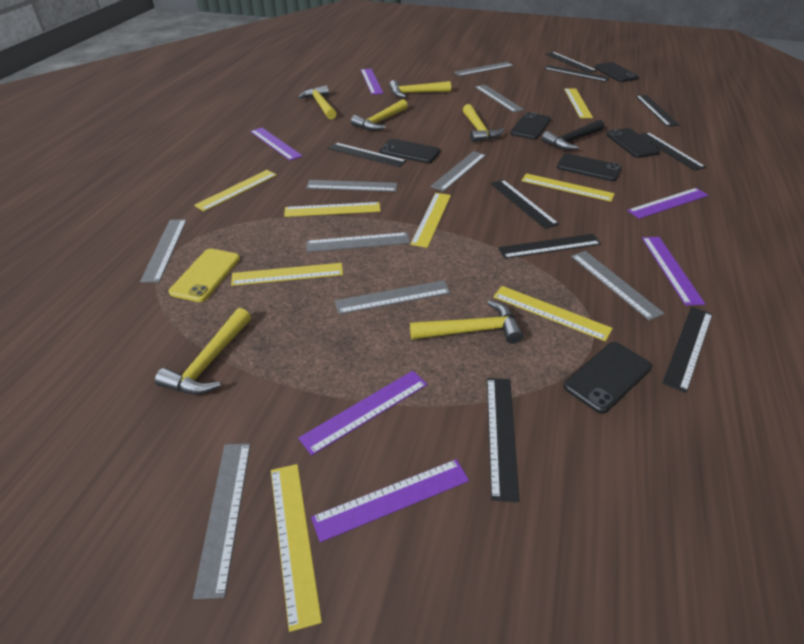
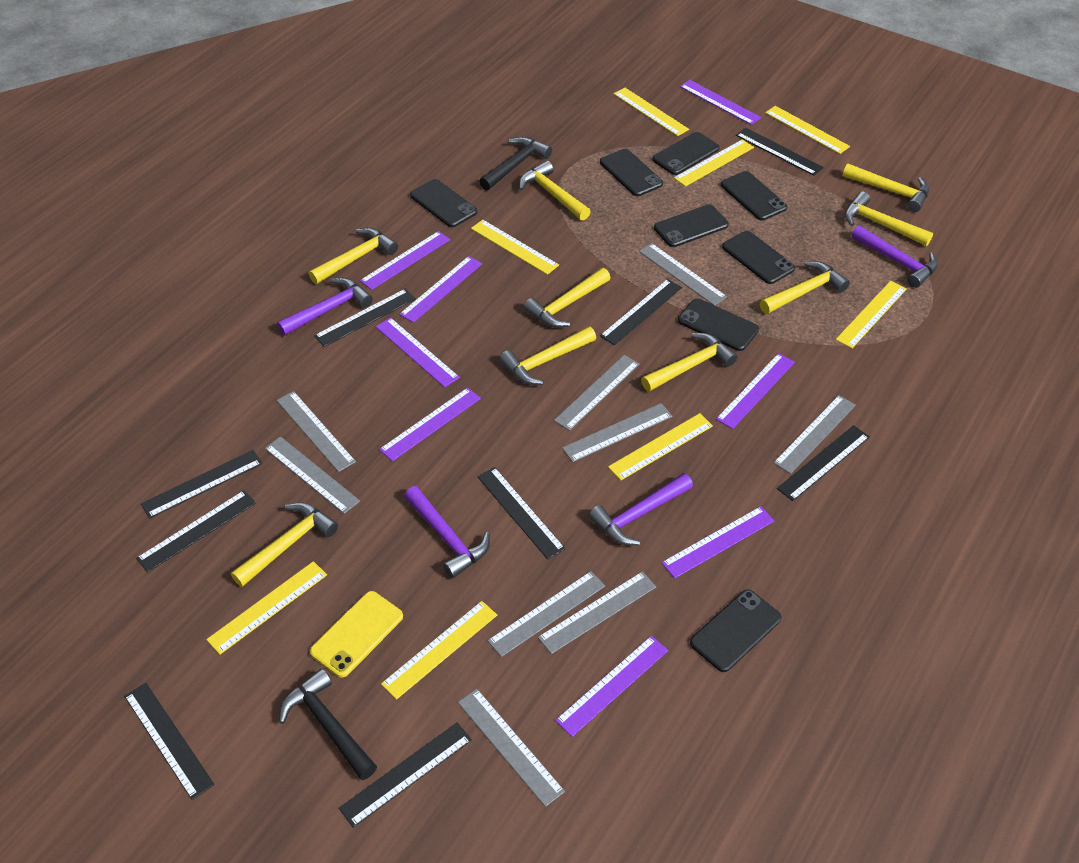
black hammer: [542,120,604,150] = 1 -> [279,669,377,780] [479,137,552,190] = 2
black phone: [380,139,440,163] [510,112,551,140] [557,154,622,181] [564,342,652,414] [594,62,639,82] [606,128,660,158] = 6 -> [410,179,477,227] [600,149,663,196] [653,132,720,175] [654,204,729,247] [678,298,759,351] [690,589,782,672] [721,171,787,220] [722,231,795,284] = 8
purple hammer: none = 0 -> [277,278,373,336] [404,486,490,578] [589,473,693,545] [851,225,938,288] = 4
purple ruler: [250,128,303,161] [298,371,427,456] [311,459,469,542] [361,69,383,95] [627,188,708,219] [642,237,705,306] = 6 -> [360,231,450,290] [376,317,460,387] [379,387,481,461] [399,256,482,323] [555,636,668,737] [661,506,774,579] [680,80,761,125] [716,353,795,429] = 8
yellow hammer: [155,308,251,395] [298,85,337,119] [351,99,408,131] [389,80,451,98] [410,300,523,344] [463,104,504,142] = 6 -> [231,503,338,587] [309,228,398,284] [499,326,596,385] [519,161,591,220] [524,268,610,328] [641,333,738,392] [760,261,850,314] [843,163,929,212] [845,191,933,246] = 9

